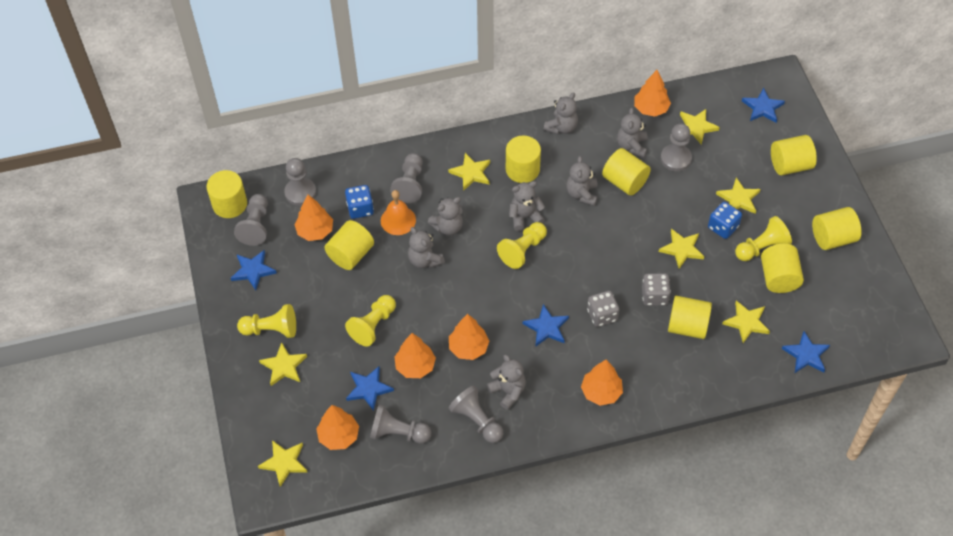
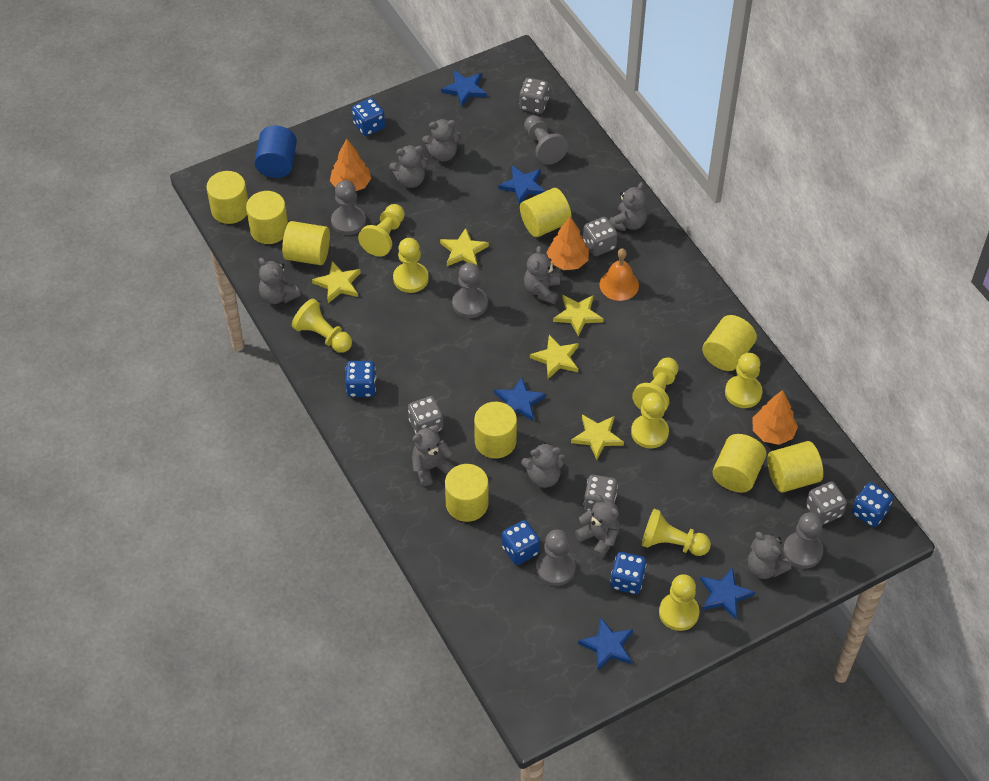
blue cylinder: none = 0 -> [254,126,297,178] = 1
blue dice: [345,185,374,219] [708,202,742,239] = 2 -> [345,361,376,397] [352,98,385,136] [502,520,540,565] [610,552,647,594] [852,482,893,527] = 5
grey dice: [587,291,619,327] [642,273,671,306] = 2 -> [408,396,444,433] [519,78,549,114] [583,217,618,256] [584,475,618,511] [806,482,847,525] = 5
grey pawn: [234,194,268,246] [284,158,316,206] [370,404,431,444] [390,153,423,203] [448,385,503,443] [661,123,692,171] = 6 -> [331,180,366,235] [452,263,488,318] [524,115,568,165] [536,530,576,586] [783,512,823,569] = 5
grey teddy bear: [408,227,445,268] [428,197,463,236] [487,355,526,410] [509,181,545,231] [543,92,578,134] [566,156,598,206] [617,108,648,158] = 7 -> [259,258,301,304] [389,145,429,188] [412,425,455,486] [422,119,462,162] [521,442,566,488] [524,246,560,304] [575,494,620,558] [609,182,647,231] [748,532,791,579] = 9
orange tree: [294,195,333,241] [316,405,359,450] [394,333,436,378] [449,314,489,360] [581,360,623,406] [634,70,671,117] = 6 -> [330,139,371,191] [546,216,589,270] [752,390,798,445] = 3
yellow cylinder: [206,170,247,218] [324,220,374,270] [506,136,541,183] [602,148,651,195] [668,296,712,339] [761,244,804,293] [771,135,817,175] [812,207,862,250] = 8 -> [207,171,248,224] [246,191,288,244] [282,221,330,265] [445,464,488,522] [474,402,517,459] [520,188,572,237] [702,315,757,371] [712,434,766,492] [767,441,823,493] = 9
yellow pawn: [237,304,296,338] [345,295,396,346] [497,222,547,269] [735,216,792,261] = 4 -> [292,299,352,353] [358,204,405,257] [393,238,429,293] [631,393,669,448] [632,358,678,411] [642,509,711,556] [659,574,699,631] [725,353,763,408] = 8
yellow star: [258,440,308,487] [259,342,307,386] [448,153,490,191] [659,229,705,269] [680,109,720,145] [716,177,761,214] [722,301,770,343] = 7 -> [312,261,361,303] [440,228,489,266] [530,335,579,379] [553,295,604,337] [571,414,624,460] = 5

